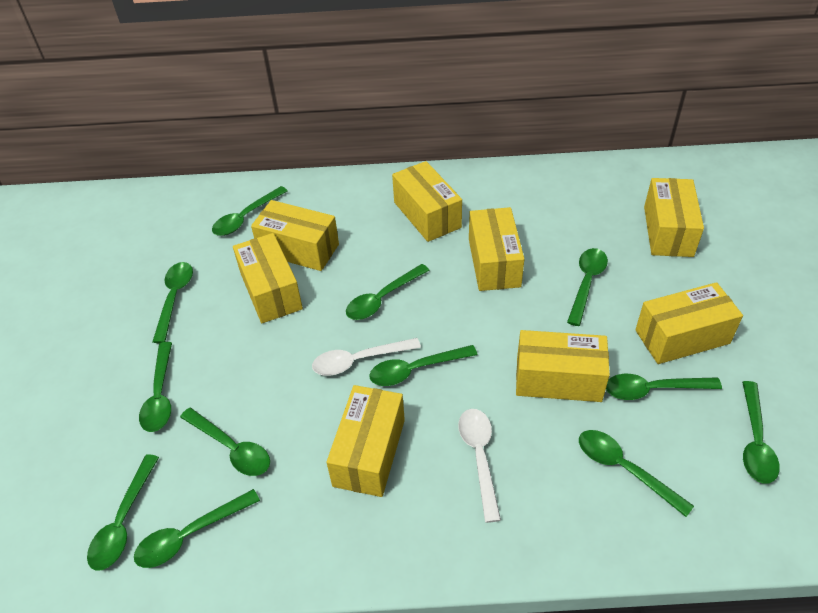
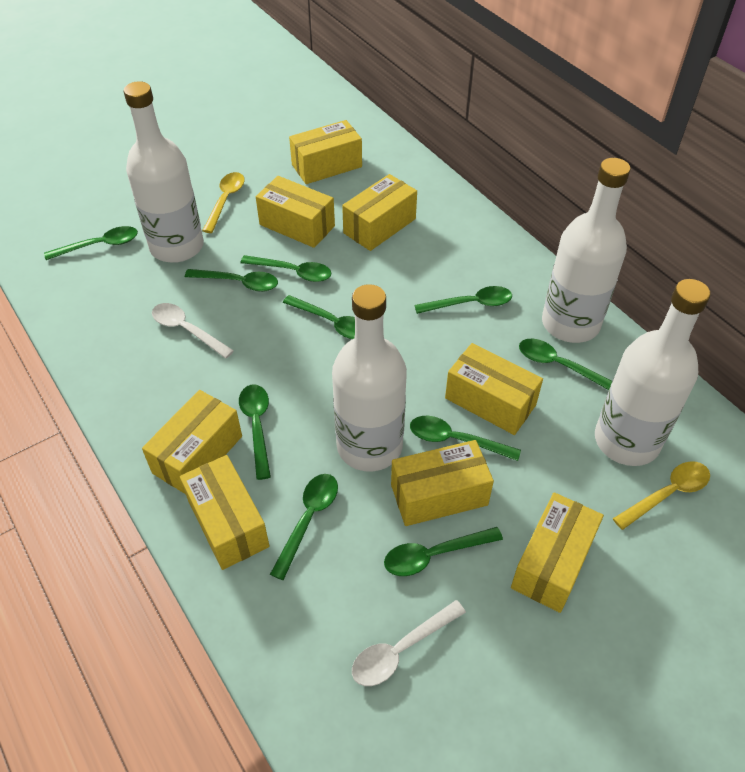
green spoon: [87,454,159,571] [134,489,260,568] [139,342,172,432] [152,262,193,343] [180,408,270,476] [212,186,288,236] [346,264,429,320] [369,345,477,386] [567,248,608,326] [579,430,694,517] [606,374,722,400] [742,381,780,484] = 12 -> [44,226,138,260] [185,269,278,292] [239,385,271,480] [240,255,331,282] [270,474,338,580] [283,295,355,339] [384,527,503,576] [410,416,521,461] [414,286,512,314] [519,339,612,390] = 10
white bottle: none = 0 -> [124,81,204,263] [332,284,407,472] [542,158,631,343] [595,279,711,466] = 4
yellow spoon: none = 0 -> [202,172,245,233] [613,461,710,530] = 2

